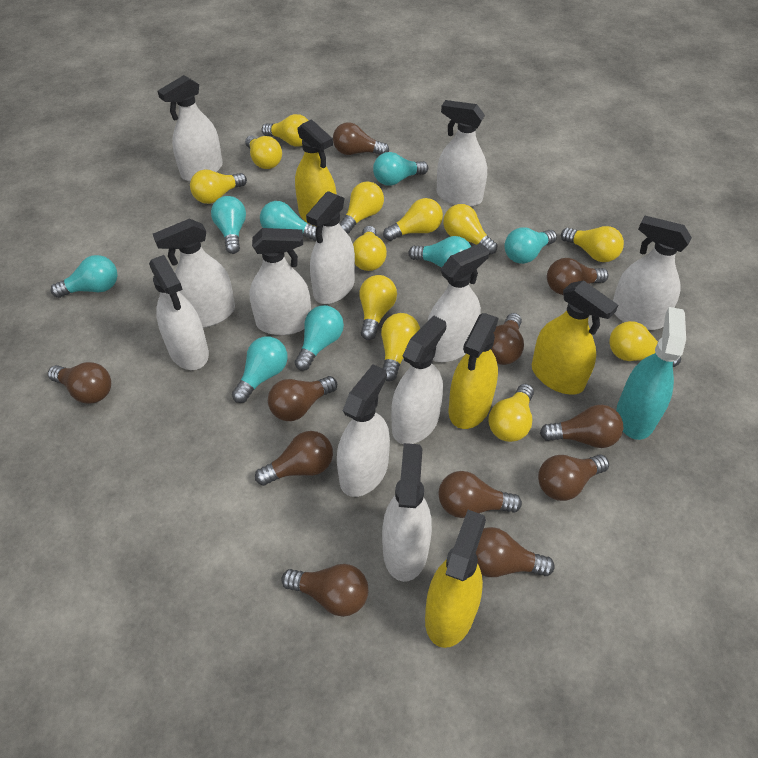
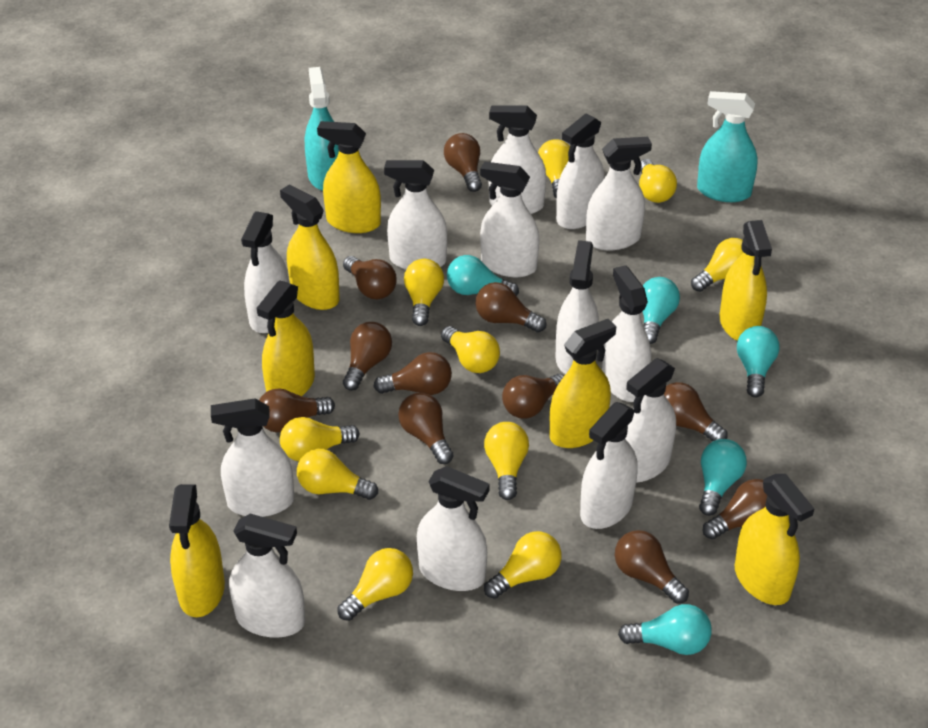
turquoise light bulb: [51,255,118,298] [211,196,246,254] [232,336,288,403] [260,201,317,241] [294,305,344,371] [373,152,428,186] [408,236,471,268] [504,227,557,264] = 8 -> [447,255,519,296] [618,604,712,655] [642,277,680,344] [699,439,747,516] [737,326,779,397] = 5
turquoise spray bottle: [616,307,686,440] = 1 -> [305,67,339,191] [697,91,758,202] = 2
white spray bottle: [149,255,209,370] [153,219,235,328] [158,75,223,181] [249,228,311,335] [306,191,355,304] [337,364,390,497] [382,443,432,582] [391,316,446,444] [428,243,489,362] [437,100,487,207] [613,216,692,330] = 11 -> [211,398,294,517] [229,513,305,638] [241,211,289,333] [384,160,447,270] [417,466,490,591] [480,161,539,277] [489,105,546,214] [555,240,599,374] [556,114,605,229] [580,402,638,529] [586,137,652,250] [602,265,651,402] [625,358,676,483] = 13
yellow light bulb: [190,169,247,204] [245,136,282,169] [262,114,309,147] [339,181,384,234] [353,226,387,271] [359,275,397,340] [381,313,420,381] [383,198,443,241] [443,204,497,255] [489,384,534,442] [561,226,624,262] [609,321,681,367] = 12 -> [280,417,359,461] [297,449,378,500] [337,548,413,621] [404,259,444,326] [441,326,500,373] [484,422,529,500] [484,531,562,599] [538,139,570,198] [639,159,677,203] [691,238,743,292] = 10
yellow spray bottle: [295,119,337,226] [425,510,486,648] [449,313,499,429] [532,280,618,395] = 4 -> [169,484,225,617] [257,280,315,396] [280,185,340,310] [317,121,381,233] [550,319,616,448] [720,220,772,341] [735,474,815,605] = 7

